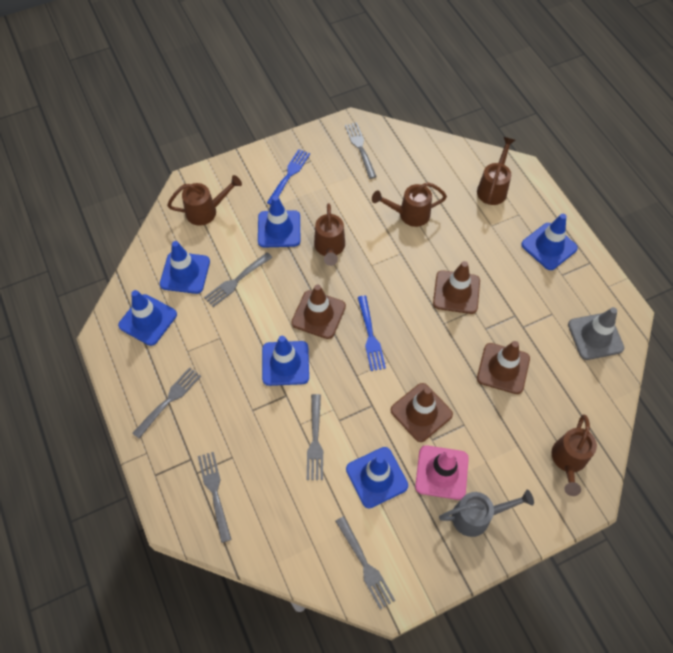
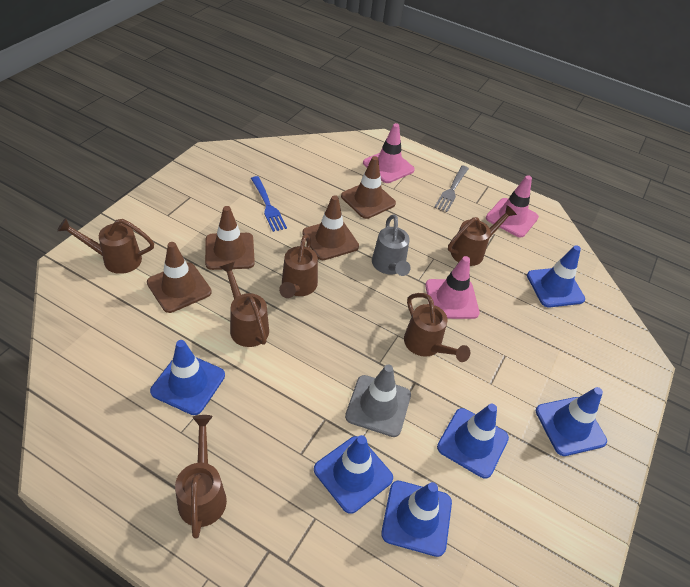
blue fork: [267,149,310,205] [358,295,386,371] = 2 -> [251,176,287,232] = 1
brown watering can: [167,175,242,226] [314,203,345,266] [372,182,447,227] [477,137,515,205] [552,414,597,496] = 5 -> [57,218,154,274] [175,415,227,539] [220,262,269,347] [279,234,318,298] [404,293,470,362] [448,205,517,266] = 6
grey fork: [132,367,201,439] [198,452,232,543] [204,252,273,307] [307,394,323,480] [335,516,395,610] [345,122,377,179] = 6 -> [434,166,469,212] = 1
pink traffic cone: [415,445,469,500] = 1 -> [363,123,415,183] [425,256,480,319] [486,175,539,237] = 3

